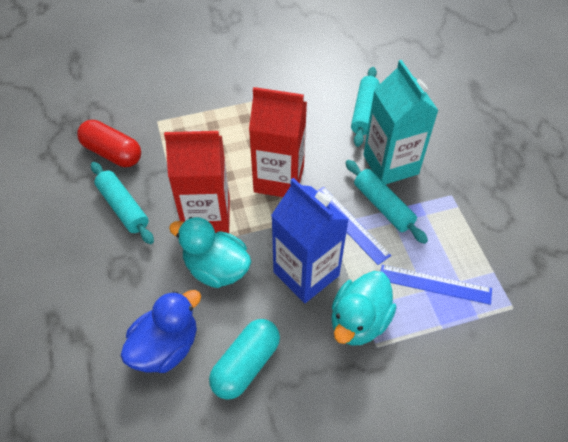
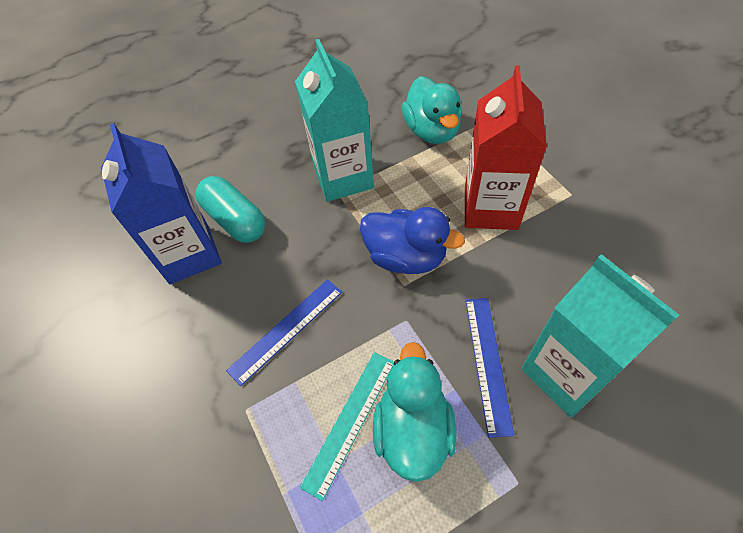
red capsule: [77,120,141,167] = 1 -> none = 0
red carton: [164,130,230,233] [249,87,307,197] = 2 -> [465,65,547,230] = 1
turquoise carton: [363,60,439,184] = 1 -> [295,39,374,202] [521,254,679,417] = 2
turquoise rolling pin: [91,162,154,244] [345,160,428,244] [351,67,380,147] = 3 -> none = 0
turquoise ruler: none = 0 -> [300,352,394,501] = 1

